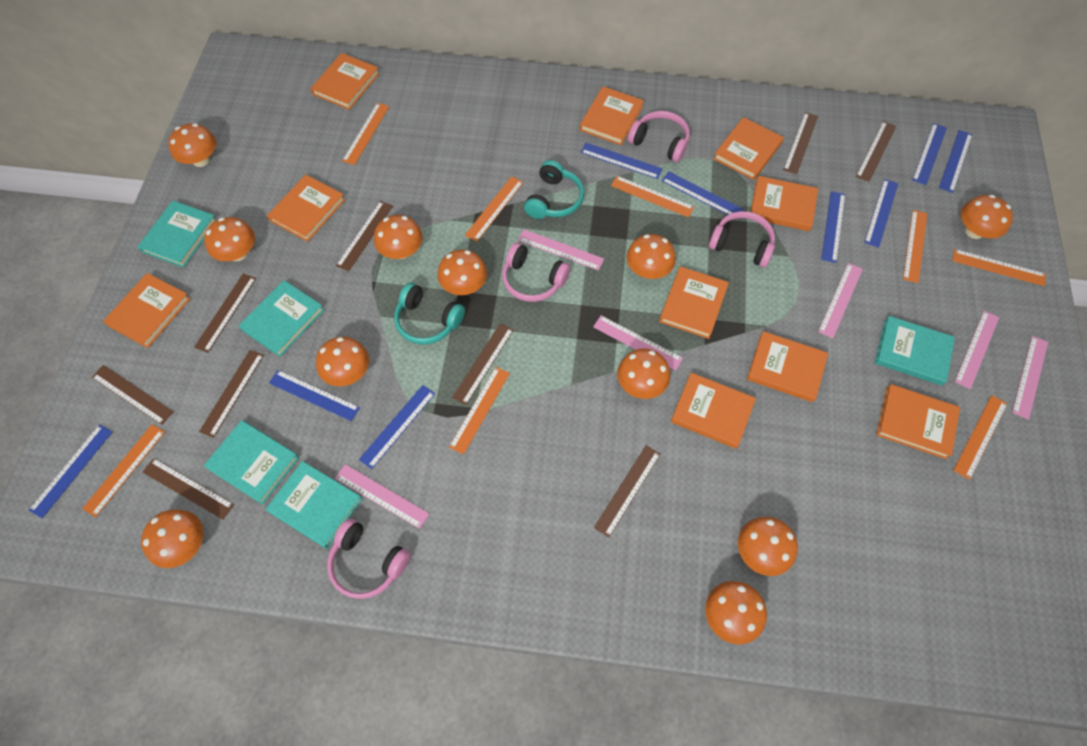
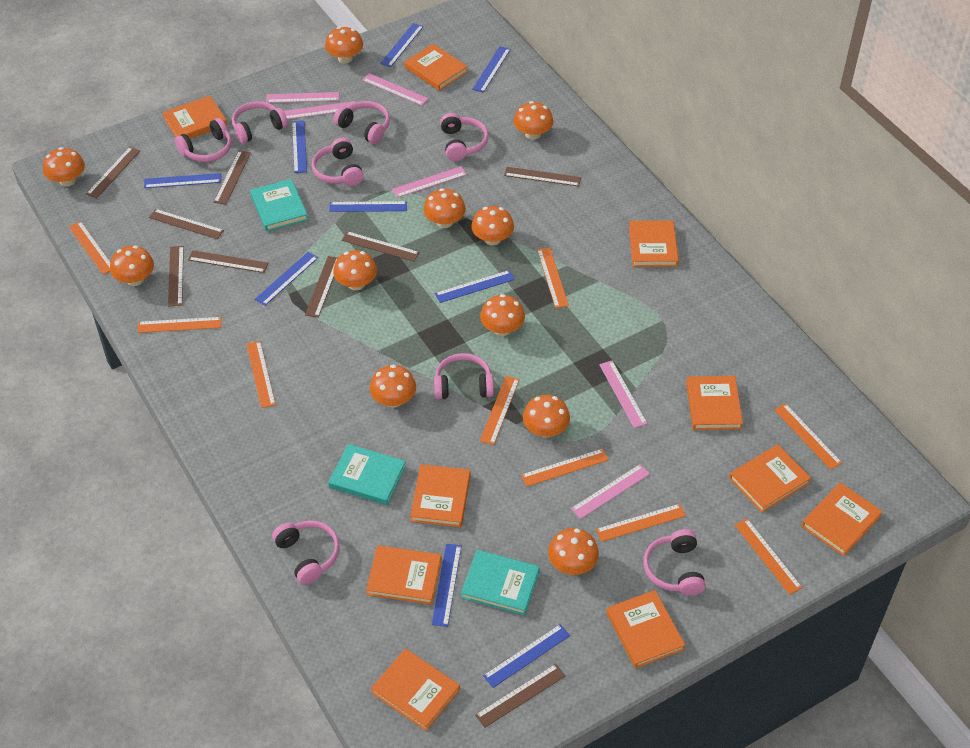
orange ruler: [82,424,165,517] [342,103,389,165] [449,367,510,454] [465,176,523,242] [611,176,694,218] [903,210,927,283] [952,249,1046,286] [953,395,1007,480] = 8 -> [69,221,110,274] [137,317,221,333] [246,341,276,408] [480,376,519,445] [521,449,609,487] [537,247,569,308] [596,504,686,542] [735,518,802,595] [774,403,842,470] = 9
pink headphones: [327,519,411,599] [502,243,570,302] [628,111,690,162] [709,211,775,267] = 4 -> [175,118,232,162] [232,101,288,144] [272,520,340,585] [312,138,364,186] [334,101,390,144] [434,353,494,399] [440,113,488,161] [643,529,706,596] = 8
turquoise book: [138,201,216,268] [204,420,299,505] [239,280,324,357] [266,461,362,549] [875,316,955,386] = 5 -> [250,179,308,232] [328,444,406,505] [461,550,540,615] = 3
turquoise headphones: [394,283,465,344] [524,160,584,219] = 2 -> none = 0

